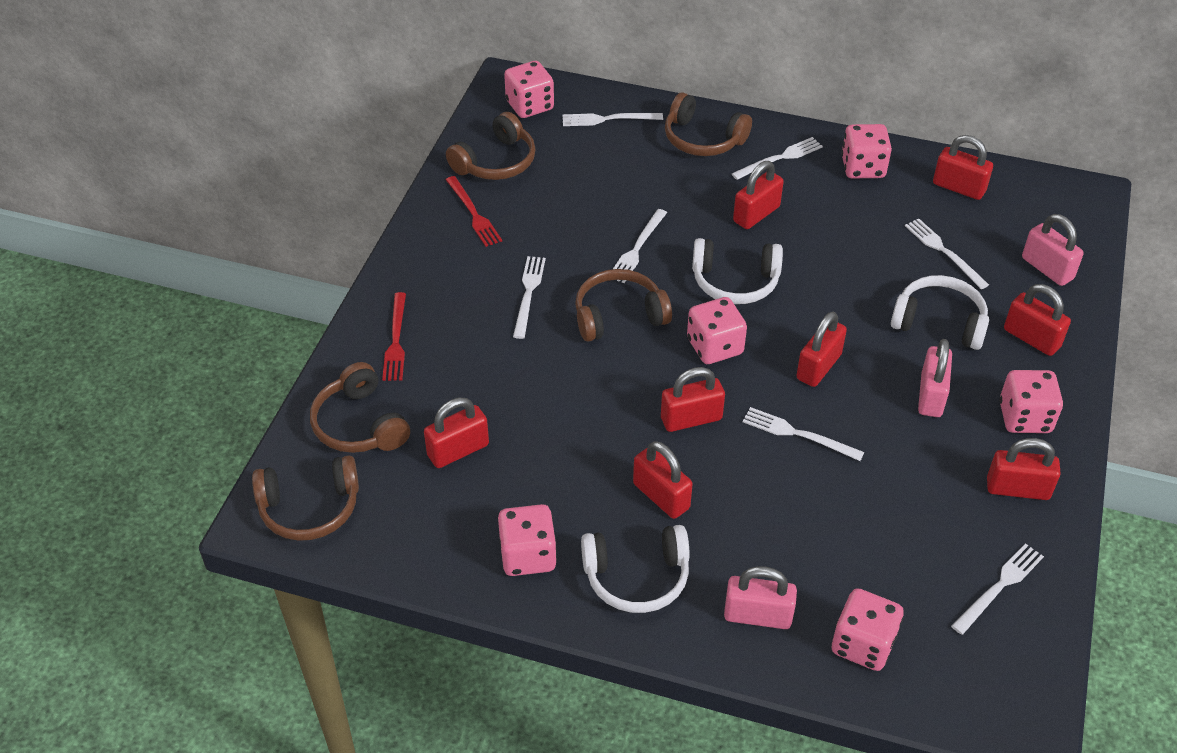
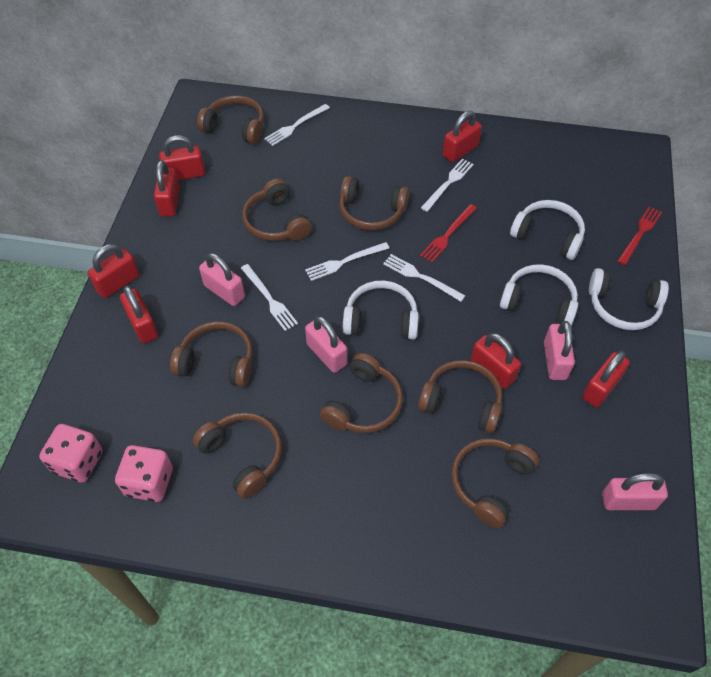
brown headphones: [252,455,359,541] [310,362,410,453] [446,112,536,180] [575,269,672,342] [665,92,752,156] = 5 -> [170,321,253,387] [193,412,282,499] [197,95,264,144] [242,179,312,241] [320,353,403,433] [339,176,409,230] [418,360,502,433] [451,438,539,528] = 8
pink dice: [498,504,557,576] [504,61,554,118] [687,297,747,364] [832,588,904,671] [841,124,892,178] [999,370,1063,433] = 6 -> [39,424,103,483] [115,445,173,502] = 2
pink padlock: [724,566,797,629] [918,339,952,417] [1022,214,1084,286] = 3 -> [199,253,245,306] [305,316,347,373] [544,321,575,380] [602,473,668,510] = 4
red padlock: [424,398,489,468] [633,441,693,519] [661,367,725,432] [733,161,784,229] [796,312,847,387] [933,135,993,200] [987,438,1061,500] [1004,284,1071,356] = 8 -> [88,244,139,298] [120,286,158,344] [154,160,180,216] [159,135,205,180] [443,111,482,162] [471,333,521,389] [582,351,630,407] = 7
white fork: [513,256,546,339] [562,113,663,126] [613,209,667,283] [732,137,823,180] [743,407,864,461] [905,219,989,289] [951,543,1044,635] = 7 -> [241,264,298,331] [264,104,330,146] [305,242,389,281] [383,254,465,302] [421,159,474,212] = 5
white headphones: [581,525,690,613] [692,238,783,304] [891,275,989,350] = 3 -> [343,281,419,340] [500,265,578,326] [510,200,585,260] [589,268,669,330] = 4

